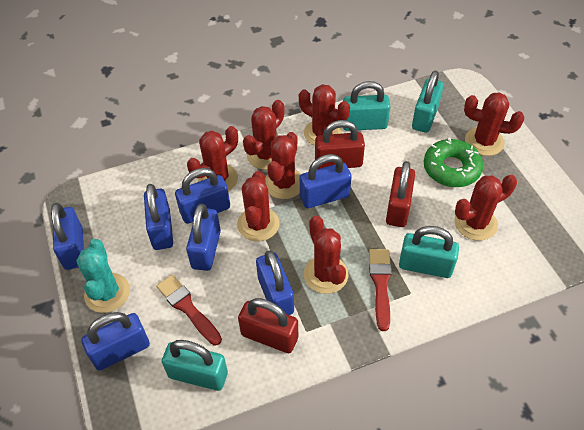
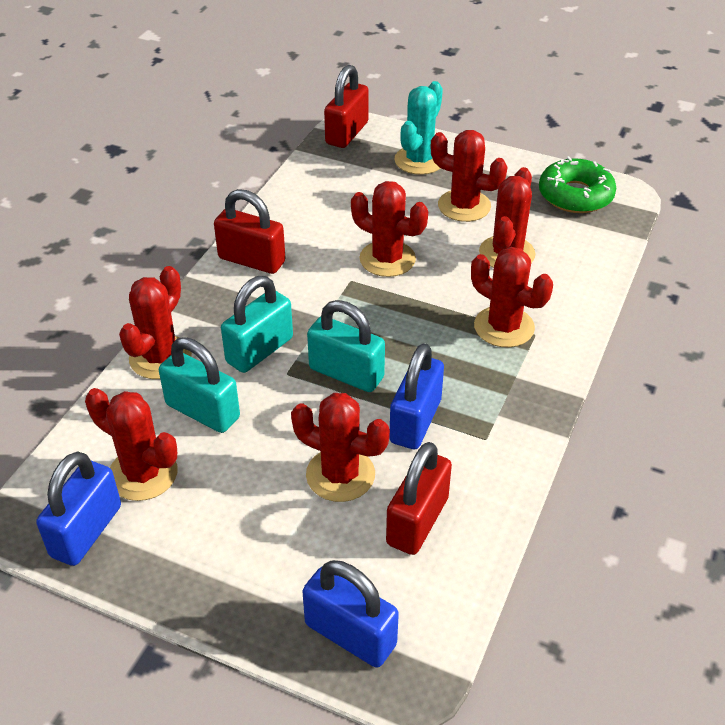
blue padlock: [51,203,84,270] [82,312,150,371] [144,184,173,250] [175,168,230,224] [186,204,221,271] [256,251,294,315] [300,154,352,208] = 7 -> [36,451,121,566] [302,560,399,668] [389,343,444,449] = 3
red brush: [156,274,222,345] [369,249,392,331] = 2 -> none = 0
red cactus: [187,126,238,191] [237,171,280,241] [243,100,285,170] [265,132,301,199] [299,84,350,146] [304,216,348,294] [455,175,517,241] [464,92,524,156] = 8 -> [85,388,178,501] [119,266,192,379] [291,393,390,502] [351,181,428,277] [431,130,507,222] [471,247,553,347] [479,167,535,268] = 7
turquoise padlock: [162,340,228,391] [343,81,391,131] [399,226,459,278] [412,70,444,133] = 4 -> [159,337,240,433] [221,276,293,373] [307,300,385,392] = 3

